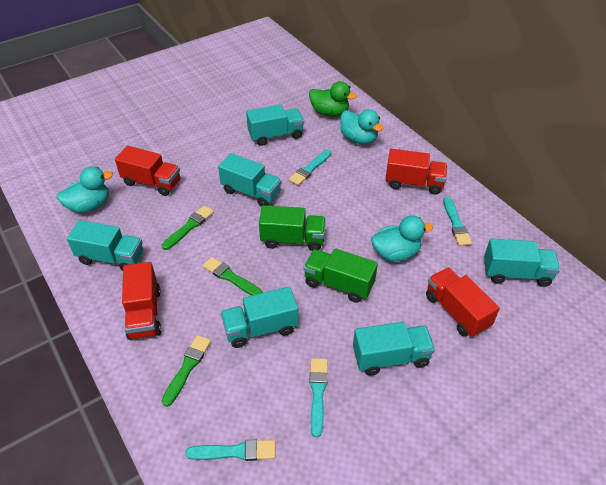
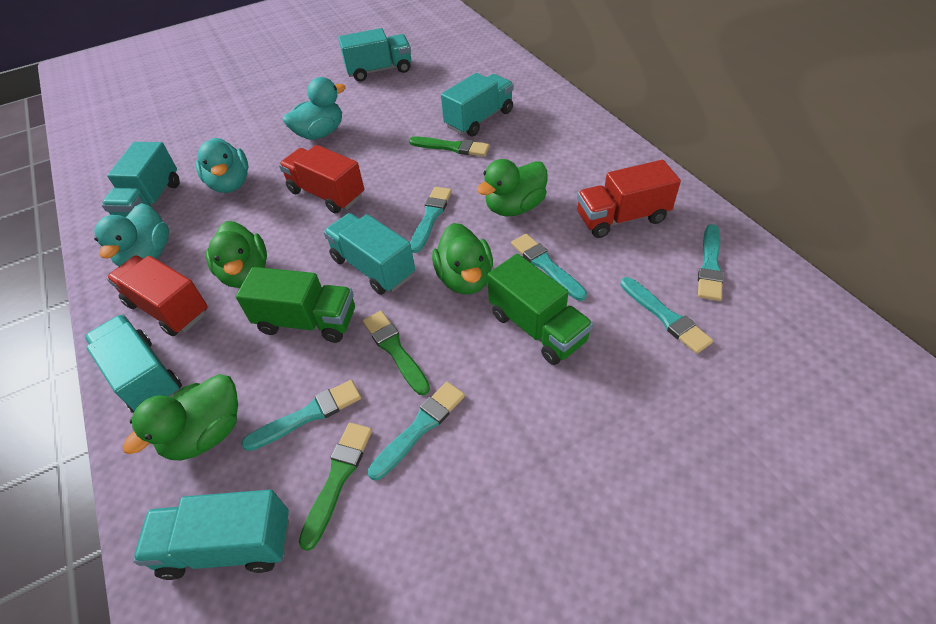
green duck: [309,81,357,117] = 1 -> [123,374,238,461] [206,221,267,288] [432,223,493,294] [477,159,547,216] = 4
red truck: [115,146,180,196] [122,262,161,340] [385,149,447,195] [426,267,500,337] = 4 -> [107,256,208,336] [279,145,364,214] [577,160,681,238] = 3
turquoise brush: [185,440,275,461] [289,150,331,185] [309,358,328,437] [443,197,472,246] = 4 -> [241,380,361,451] [368,382,465,480] [410,187,452,253] [511,234,587,301] [620,277,713,354] [698,224,724,301] = 6

